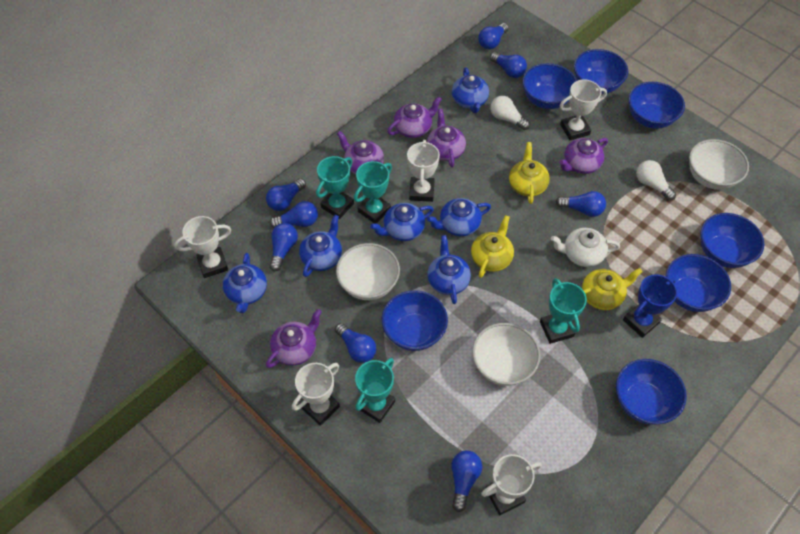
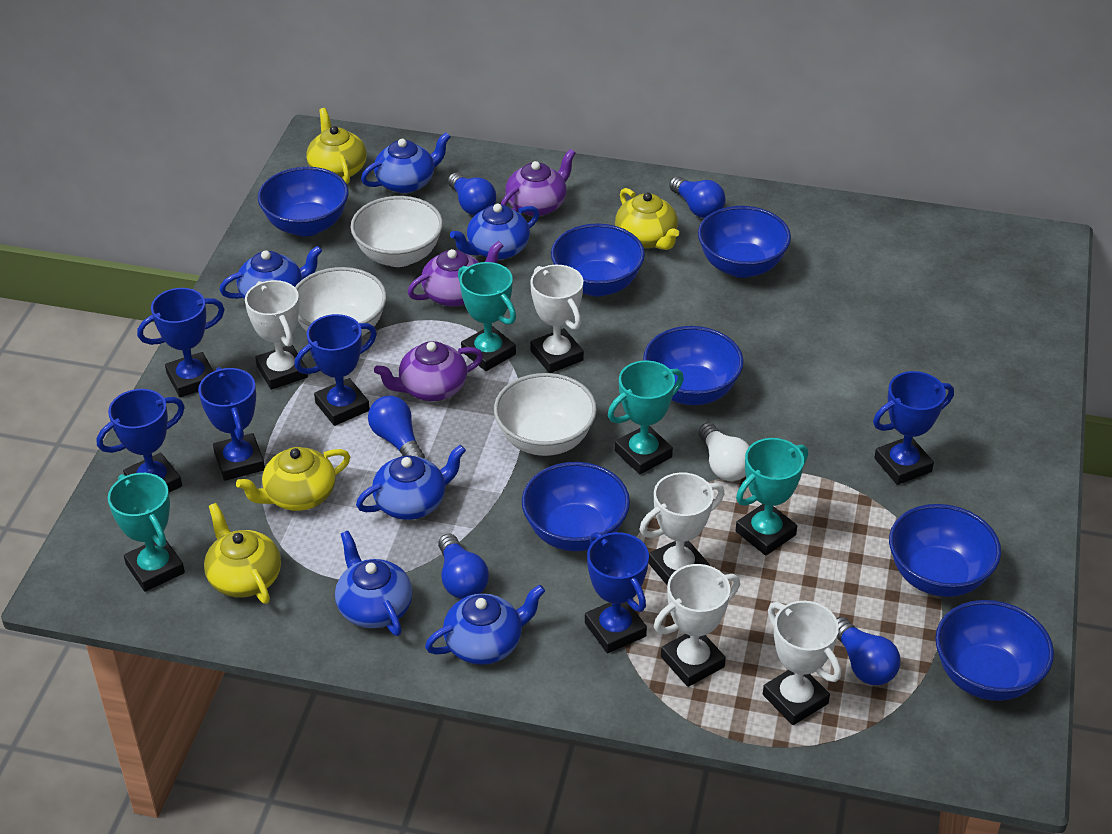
blue light bulb: [266,178,306,211] [270,201,318,228] [270,223,298,271] [335,323,376,363] [451,450,482,512] [478,23,508,50] [490,52,527,78] [556,191,606,217] = 8 -> [368,396,425,459] [438,534,489,599] [448,173,496,216] [669,176,725,218] [836,617,901,685] = 5
blue trophy: [623,274,677,338] = 1 -> [97,389,185,492] [137,288,225,397] [198,367,265,481] [294,314,377,426] [585,532,649,653] [873,371,954,485] = 6
purple teapot: [266,309,322,368] [337,131,384,175] [387,97,442,138] [427,109,466,167] [559,138,608,174] = 5 -> [374,341,483,401] [408,241,503,307] [501,149,576,216] = 3
white light bulb: [490,96,530,130] [636,160,676,201] = 2 -> [699,423,749,481] = 1
white teapot: [551,228,620,267] = 1 -> none = 0
yellow teapot: [471,215,514,278] [509,142,550,204] [582,268,642,310] = 3 -> [204,503,281,604] [236,447,351,511] [306,108,367,184] [615,188,679,250] = 4

